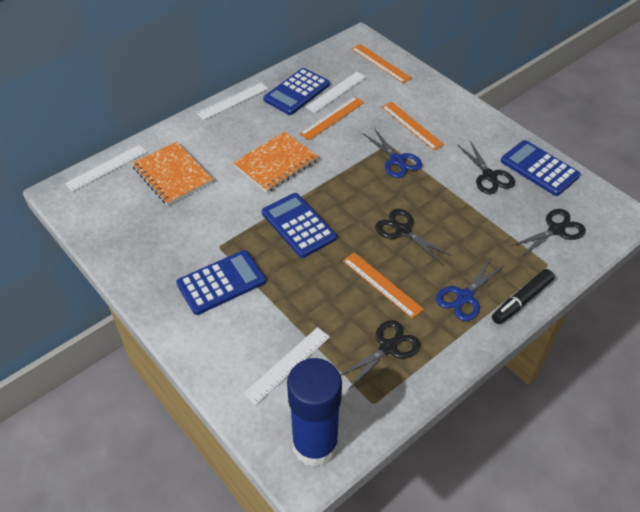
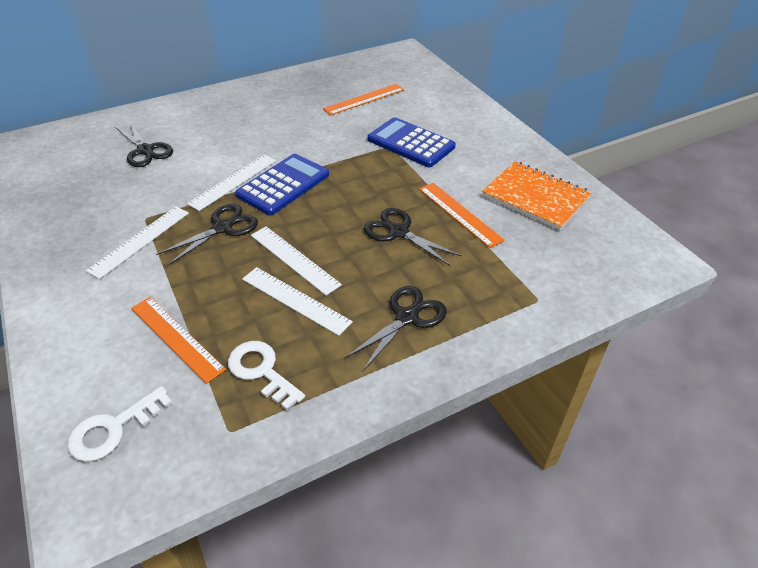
black marker: [492,269,555,324] = 1 -> none = 0
blue calculator: [176,250,266,315] [262,193,337,258] [263,68,330,115] [501,140,581,196] = 4 -> [235,154,329,215] [368,117,456,167] = 2
blue glue stick: [287,358,342,467] = 1 -> none = 0
blue scissors: [363,128,422,178] [436,258,505,321] = 2 -> none = 0
orange notebook: [132,142,213,205] [233,131,318,193] = 2 -> [482,161,592,230] = 1
orange ruler: [300,97,364,140] [343,252,424,319] [352,44,412,83] [382,102,444,150] = 4 -> [131,297,226,384] [323,84,404,115] [419,183,505,248] = 3
white key: none = 0 -> [68,386,173,462] [228,341,305,410] = 2

